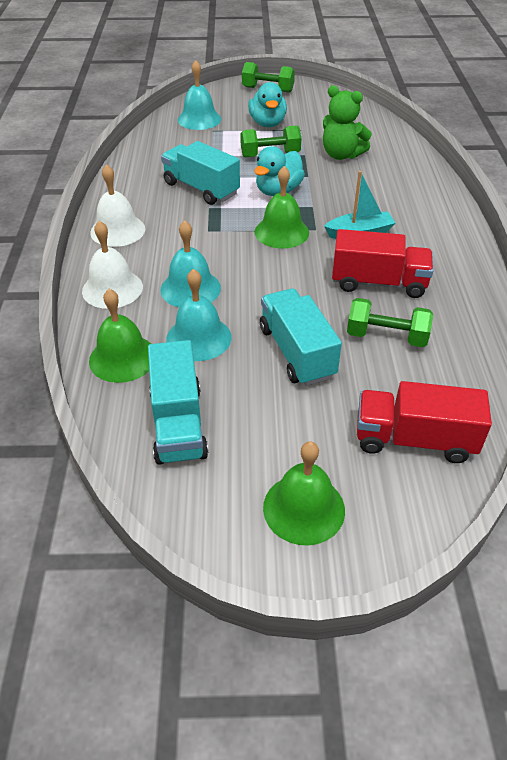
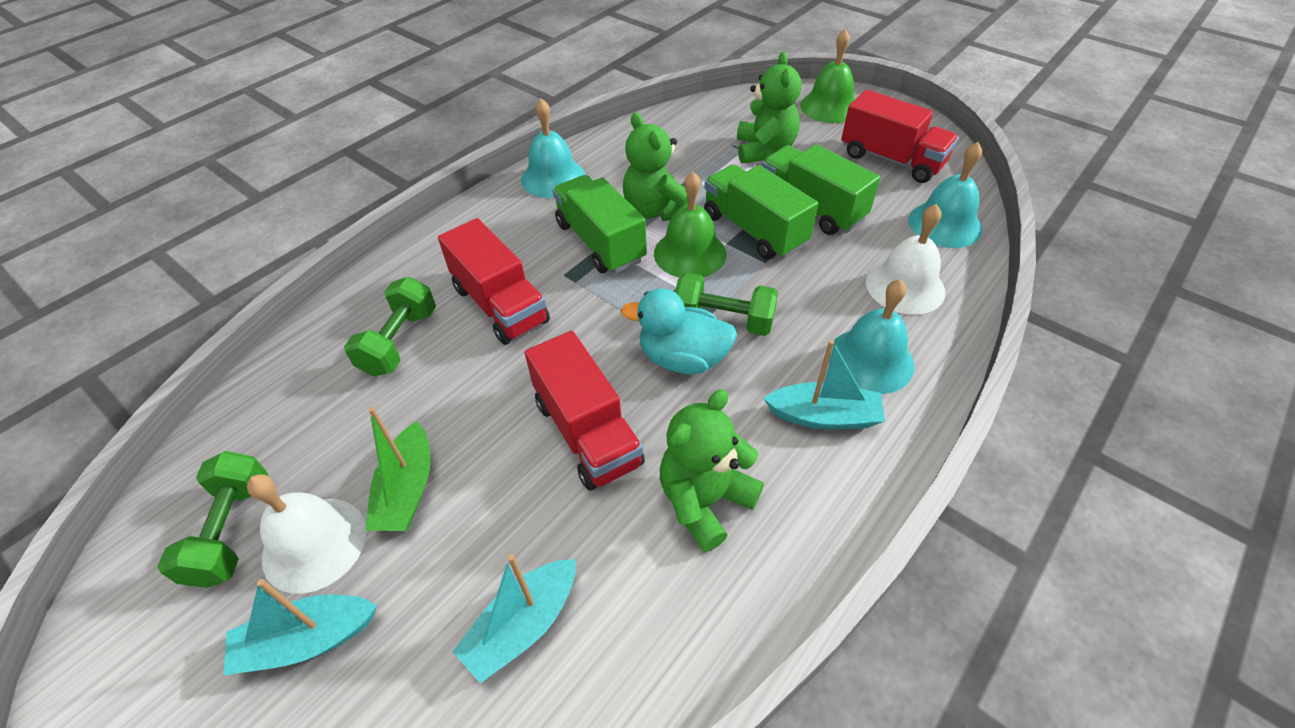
green bell: [89,289,151,383] [254,166,309,249] [263,441,345,546] = 3 -> [654,172,727,278] [800,29,855,123] = 2
green boat: none = 0 -> [365,407,431,531] = 1
green teddy bear: [323,85,372,160] = 1 -> [623,112,688,221] [660,389,764,552] [737,52,801,164] = 3
green truck: none = 0 -> [553,175,647,274] [704,164,818,260] [761,144,880,235] = 3
red truck: [332,229,433,298] [357,381,492,463] = 2 -> [438,218,550,345] [525,331,645,491] [841,90,959,183] = 3
turquoise boat: [324,171,395,239] = 1 -> [224,579,377,675] [452,554,576,684] [763,340,885,429] = 3
turquoise duck: [248,82,287,127] [254,146,305,196] = 2 -> [621,288,737,374] = 1
turquoise truck: [148,340,208,465] [161,141,240,205] [260,289,342,386] = 3 -> none = 0

